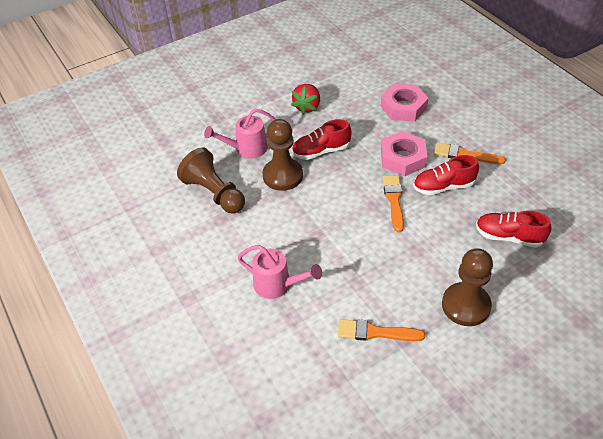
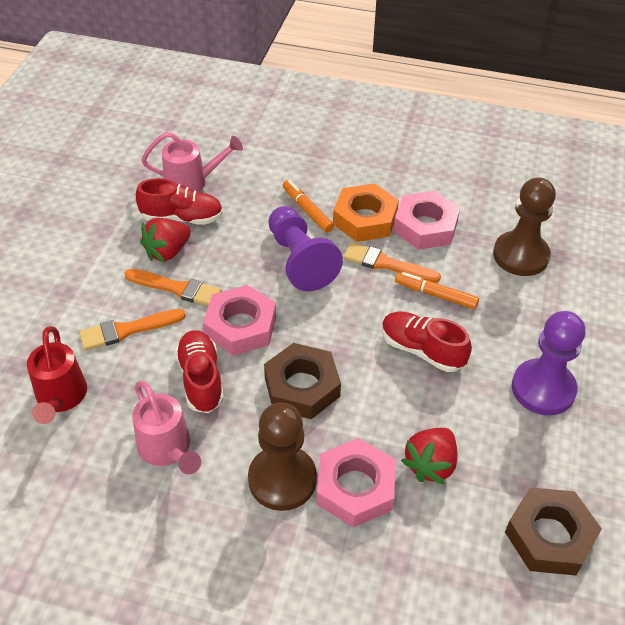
brown nut: none = 0 -> [264,343,341,419] [505,487,602,576] = 2
brown pawn: [177,147,245,213] [263,119,303,191] [442,248,493,326] = 3 -> [248,403,317,511] [493,177,556,276] = 2
orange marker: none = 0 -> [283,180,334,233] [395,272,479,309] = 2
orange nut: none = 0 -> [333,183,399,242] = 1
pink nut: [381,84,428,121] [381,131,427,176] = 2 -> [203,285,276,356] [317,438,395,528] [393,191,460,250] = 3
purple pawn: none = 0 -> [268,206,343,291] [512,311,585,415] = 2
red strawberry: [291,84,320,115] = 1 -> [140,218,191,262] [401,428,458,484] = 2
red watering can: none = 0 -> [27,326,87,424] = 1

